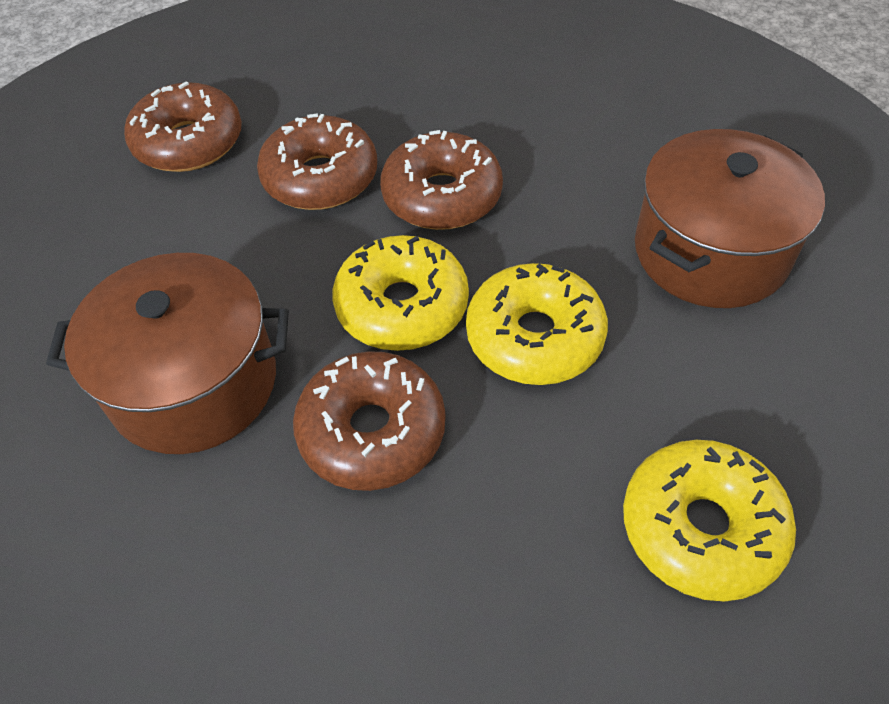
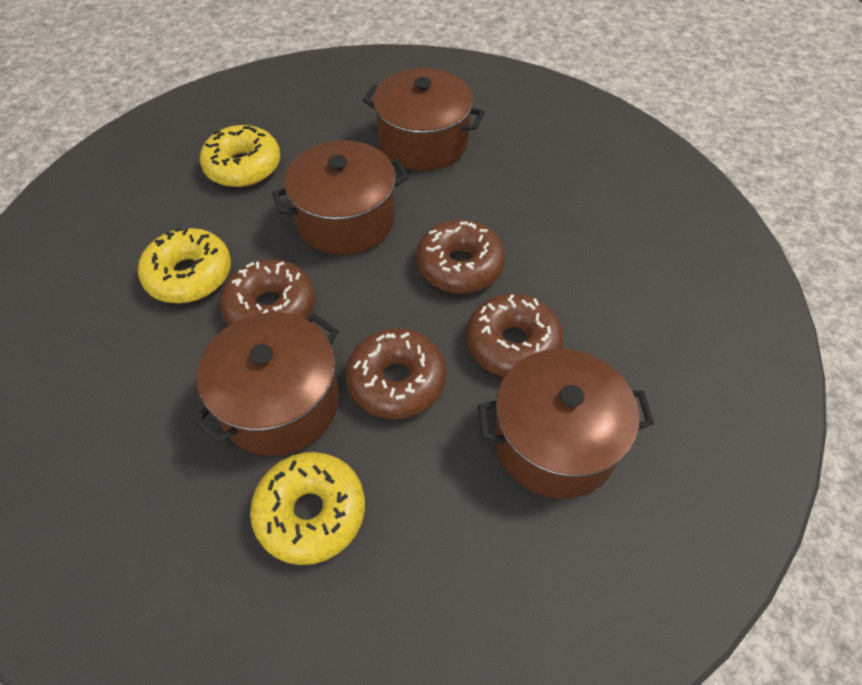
brown pot: [46,253,289,454] [635,129,825,308] = 2 -> [193,312,339,456] [272,140,409,255] [363,68,485,171] [478,349,654,498] = 4

